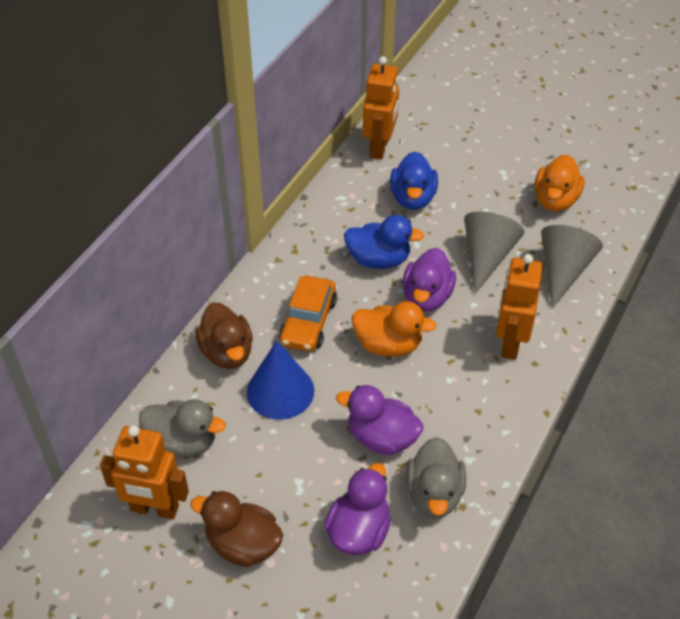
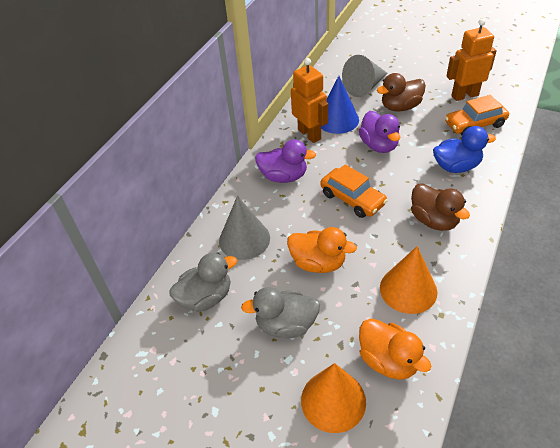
blue duck: [344,215,424,269] [390,151,438,210] = 2 -> [433,126,496,173] = 1
orange car: [279,276,337,352] = 1 -> [320,164,388,218] [445,95,509,135] = 2
orange cone: none = 0 -> [301,363,366,433] [380,246,437,314] = 2
orange robot: [100,425,189,520] [363,56,399,160] [496,254,543,360] = 3 -> [291,58,328,143] [446,19,497,101] = 2
purple duck: [324,463,391,555] [336,385,423,455] [402,248,456,312] = 3 -> [255,139,316,183] [359,111,400,153] = 2

